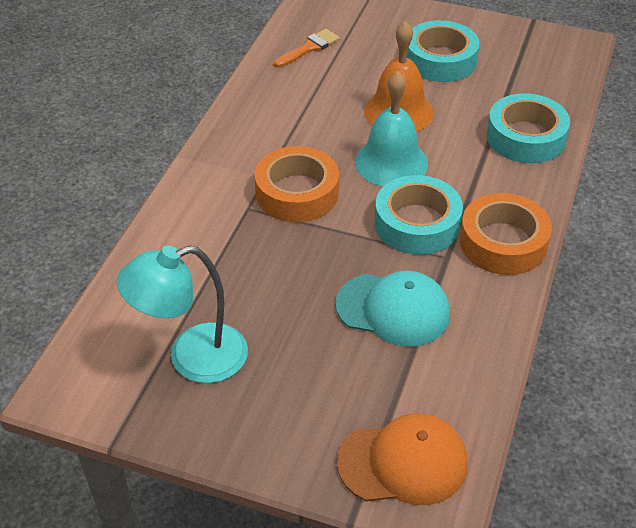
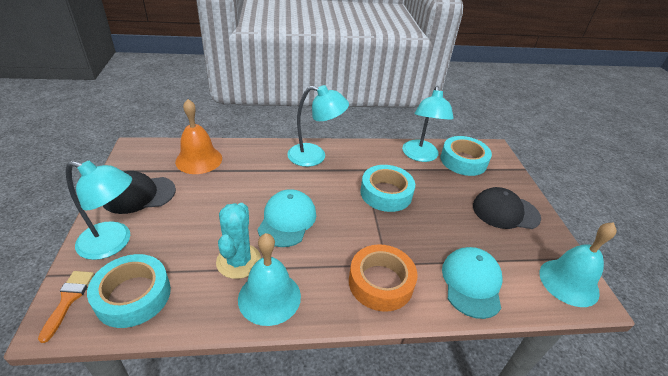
black cap: none = 0 -> [103,171,176,214] [473,187,541,229] = 2
orange cap: [337,413,468,505] = 1 -> none = 0
orange tape: [255,146,339,222] [460,193,552,275] = 2 -> [349,244,418,312] = 1
turquoise bell: [355,71,428,186] = 1 -> [238,233,301,326] [539,222,617,307] = 2
turquoise cactus: none = 0 -> [216,203,261,279] = 1
turquoise cap: [335,271,450,347] = 1 -> [257,189,316,247] [442,247,502,319] = 2
turquoise lamp: [117,246,248,383] = 1 -> [66,161,132,260] [287,85,349,167] [402,86,454,162] = 3

